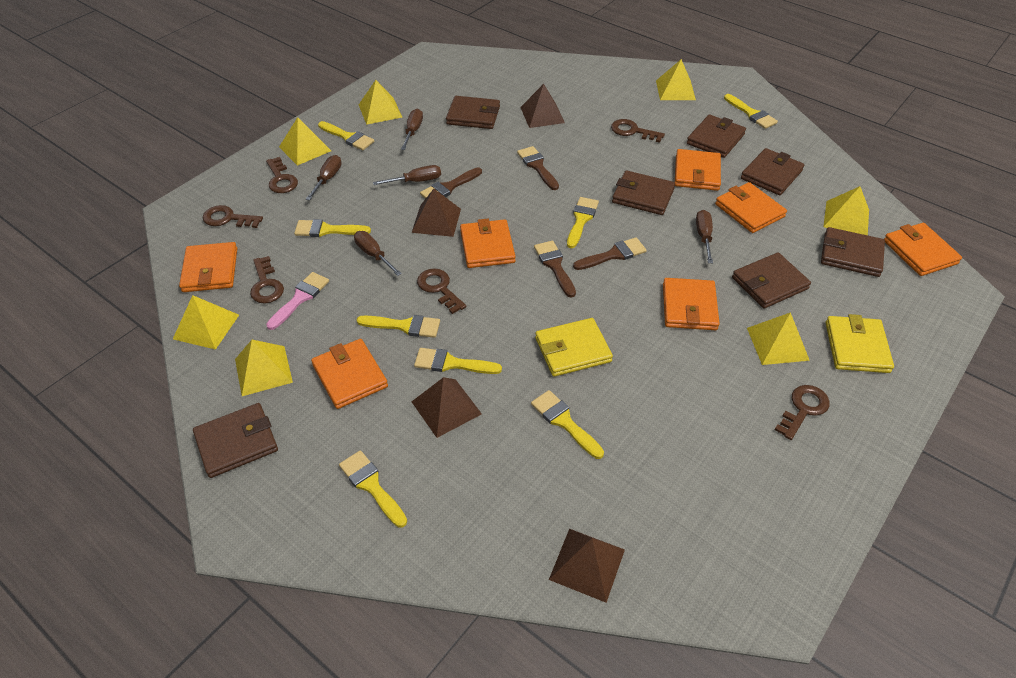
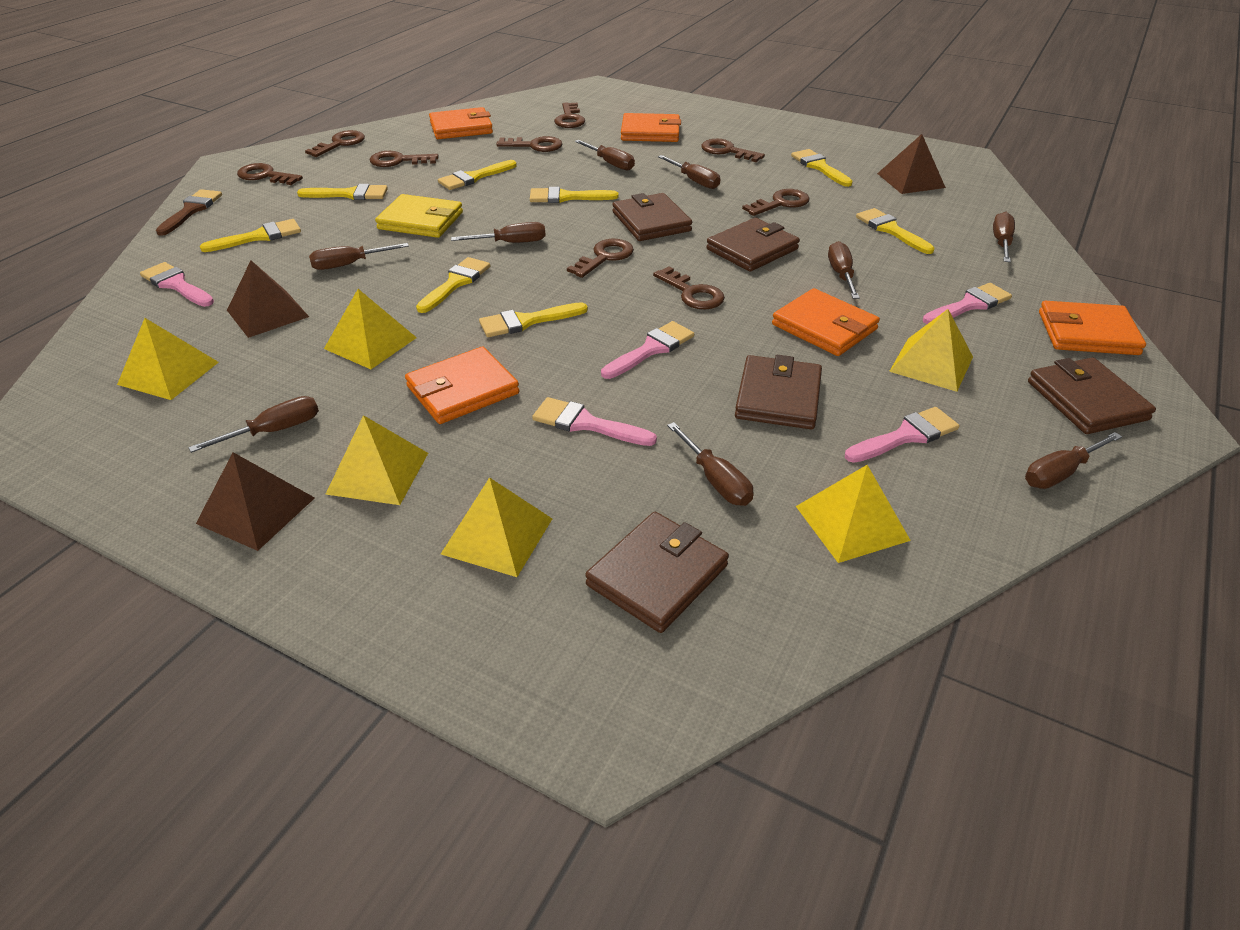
brown brush: [420,167,482,199] [517,146,559,190] [534,241,576,298] [573,237,647,270] = 4 -> [156,189,222,236] = 1
brown key: [203,205,263,228] [250,256,284,303] [266,157,298,193] [417,268,466,314] [611,119,665,143] [775,385,830,440] = 6 -> [237,163,303,185] [305,130,365,157] [370,151,438,167] [496,136,562,152] [554,102,585,128] [567,239,634,278] [653,266,725,309] [701,139,765,162] [742,189,809,216] = 9
brown pyramid: [412,189,461,237] [412,377,482,438] [520,84,565,128] [549,529,625,603] = 4 -> [196,452,315,551] [227,260,309,338] [877,134,946,194] = 3
brown screwdriver: [306,155,342,200] [354,231,402,276] [373,165,441,185] [401,109,423,150] [696,210,713,263] = 5 -> [188,396,319,453] [309,243,409,270] [451,222,546,243] [575,140,635,170] [658,155,720,189] [667,422,754,506] [828,241,860,299] [993,212,1015,262] [1025,432,1122,489] = 9
brown wallet: [193,403,278,478] [446,96,500,129] [612,170,675,215] [687,115,746,158] [732,253,811,308] [741,148,804,195] [821,227,885,277] = 7 -> [585,512,729,633] [612,193,692,241] [706,218,800,272] [735,355,822,429] [1028,357,1156,434] = 5
orange wallet: [179,242,237,292] [311,339,388,409] [460,219,516,268] [663,278,720,330] [675,149,721,191] [715,182,787,233] [884,223,962,276] = 7 -> [405,347,519,424] [429,107,493,139] [621,113,681,142] [772,288,880,356] [1039,301,1146,355] = 5
pink brush: [266,272,329,330] = 1 -> [140,262,214,307] [532,397,657,446] [601,321,694,379] [845,407,960,463] [923,283,1012,324] = 5
yellow pyramid: [173,295,239,350] [235,340,293,396] [279,117,331,166] [359,80,402,125] [656,59,696,100] [747,312,810,365] [823,186,869,235] = 7 -> [117,318,219,400] [324,289,417,369] [326,415,428,505] [441,477,552,577] [796,465,911,563] [889,309,973,392] = 6
yellow wallet: [535,318,613,377] [826,314,894,373] = 2 -> [375,194,463,238] = 1

